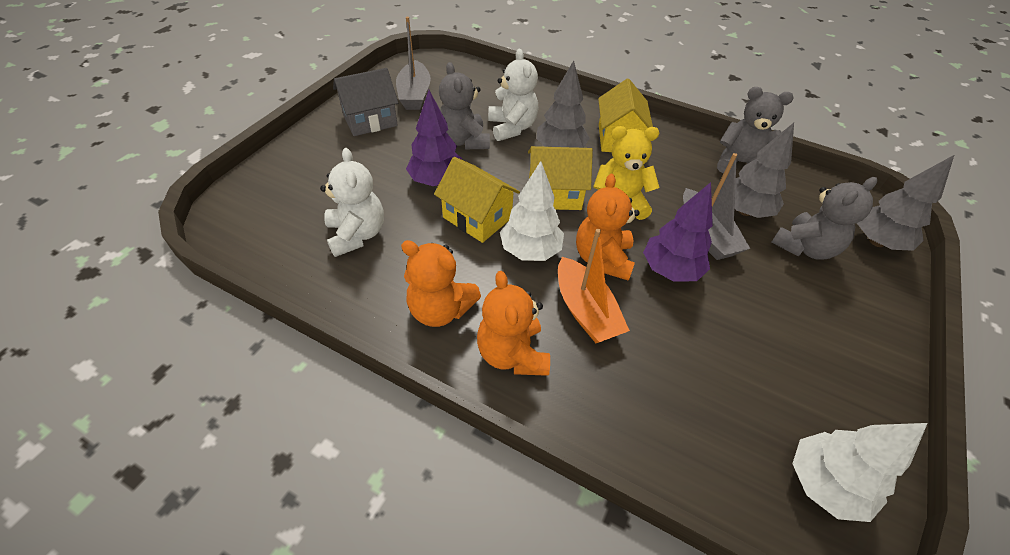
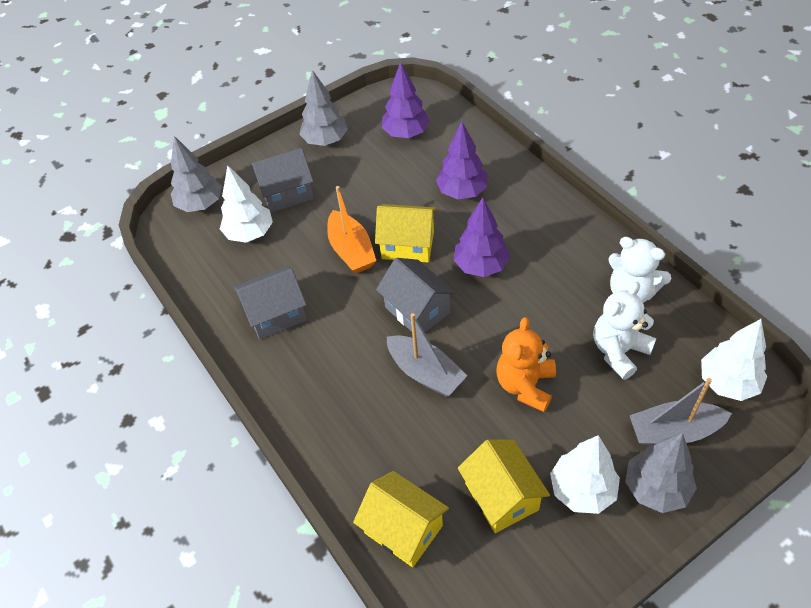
grey house: [333,68,398,136] = 1 -> [234,266,307,339] [251,148,313,212] [376,258,456,333] = 3
grey teddy bear: [439,62,490,149] [717,87,794,173] [771,177,877,260] = 3 -> none = 0
orange teddy bear: [401,240,481,327] [477,271,550,376] [576,174,640,281] = 3 -> [496,317,556,412] = 1
purple tree: [406,90,462,186] [643,182,713,282] = 2 -> [382,62,430,138] [436,122,487,199] [454,197,510,277] = 3
white tree: [500,161,564,261] [792,423,928,522] = 2 -> [220,165,273,243] [550,435,620,514] [701,319,767,401] = 3
yellow teddy bear: [593,126,660,220] = 1 -> none = 0

